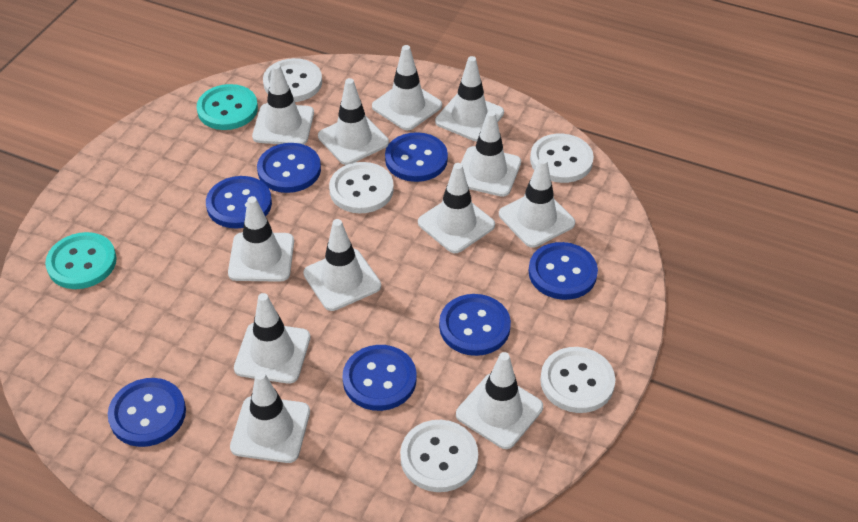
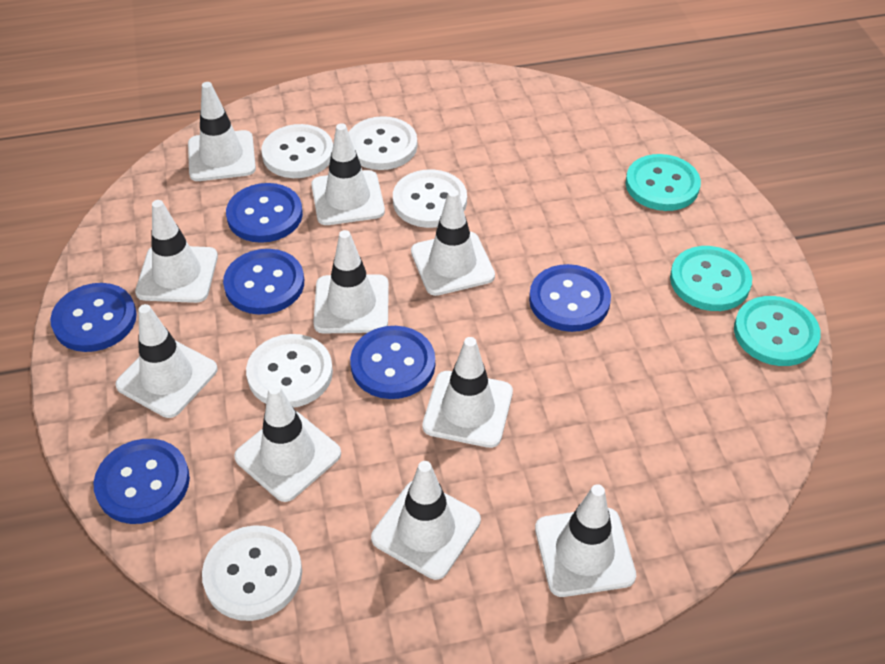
blue button: [108,378,186,447] [206,176,272,228] [257,143,321,193] [342,345,417,411] [385,132,448,182] [439,294,511,356] [529,242,598,300] = 7 -> [50,283,137,352] [94,439,190,524] [223,249,304,315] [226,183,303,243] [350,326,435,399] [529,264,611,332] = 6
turquoise button: [45,232,117,289] [197,84,258,130] = 2 -> [626,154,701,211] [670,246,752,311] [734,296,821,366] = 3
white traffic cone: [228,196,294,282] [230,371,310,463] [234,293,311,384] [252,64,314,145] [303,219,381,311] [318,78,389,165] [372,45,442,130] [418,163,495,253] [435,56,504,142] [456,352,543,449] [461,111,521,197] [499,158,575,248] = 12 -> [115,304,218,418] [135,200,218,303] [188,82,256,181] [234,384,341,502] [311,123,385,225] [313,230,389,333] [371,461,481,580] [411,189,495,296] [423,337,513,448] [535,484,636,597] = 10

